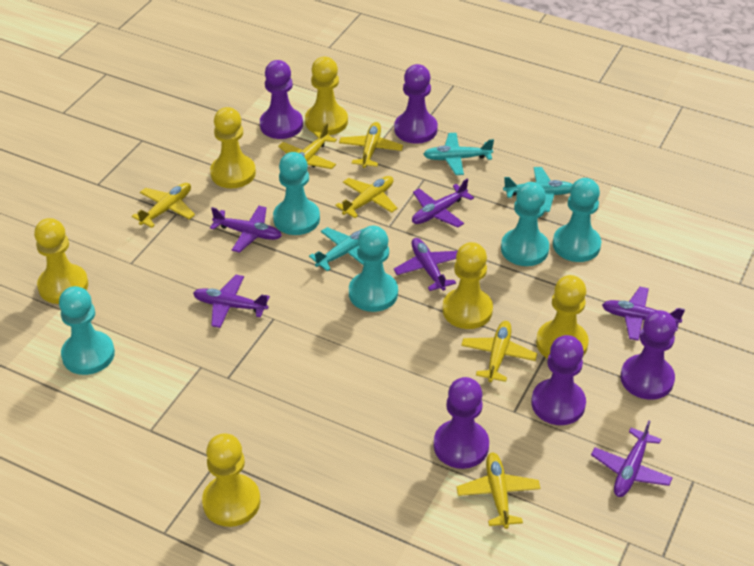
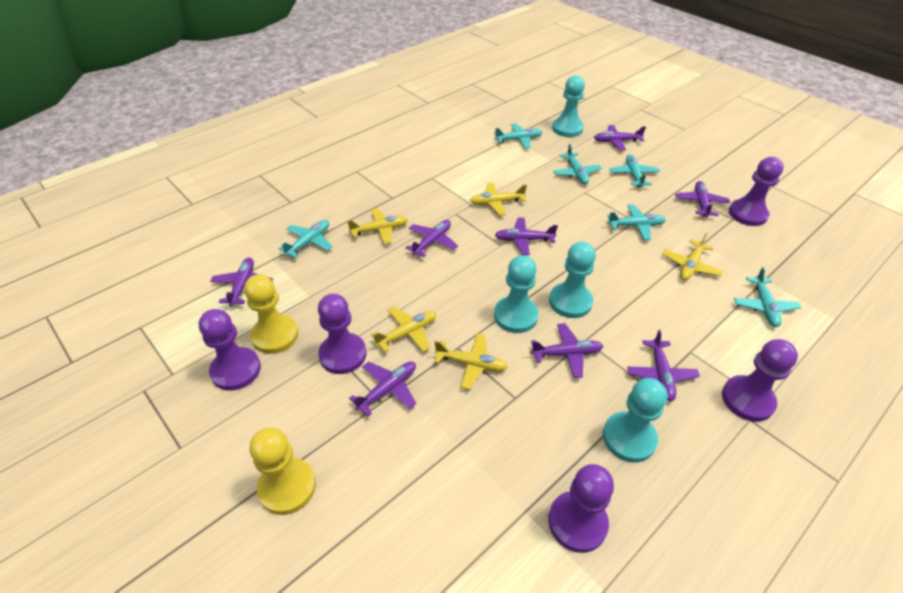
purple plane: [193,275,270,328] [210,206,282,253] [394,238,458,291] [412,179,474,228] [591,421,673,497] [602,287,685,341] = 6 -> [210,257,273,307] [349,361,417,417] [405,220,458,257] [495,218,558,255] [531,323,603,378] [594,125,646,151] [627,330,700,402] [675,181,730,217] = 8
turquoise pawn: [59,286,115,375] [273,152,320,235] [349,226,398,312] [501,182,549,266] [553,178,601,262] = 5 -> [494,255,539,333] [549,242,596,318] [552,75,585,137] [603,378,667,462] = 4
turquoise plane: [309,227,365,271] [423,133,494,175] [503,167,573,212] = 3 -> [278,220,333,258] [494,123,543,149] [553,144,602,185] [607,204,666,240] [610,154,660,188] [734,267,801,327] = 6
yellow pawn: [34,218,88,304] [202,433,260,527] [210,107,256,188] [305,57,348,135] [442,242,493,329] [536,275,589,359] = 6 -> [244,274,299,354] [250,427,316,515] = 2
yellow plane: [132,183,195,228] [278,123,337,169] [335,176,397,218] [339,122,403,168] [457,453,540,529] [461,321,537,382] = 6 -> [347,208,408,244] [371,306,436,352] [434,333,508,389] [470,183,527,216] [662,233,723,280] = 5

